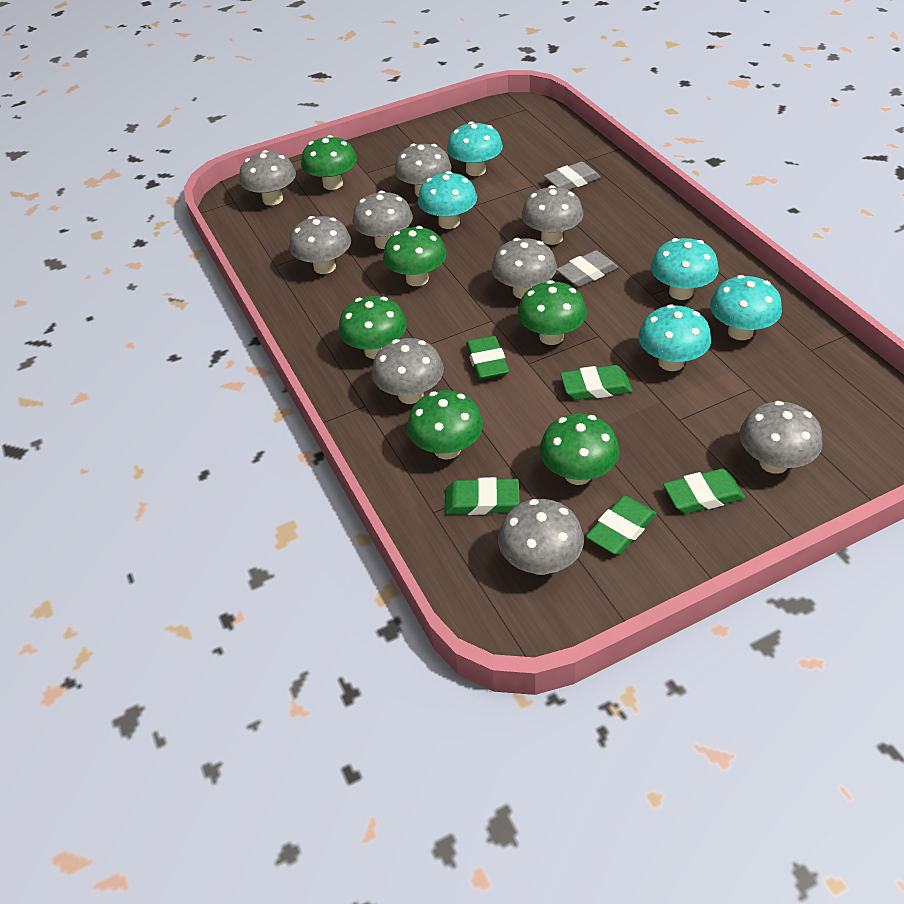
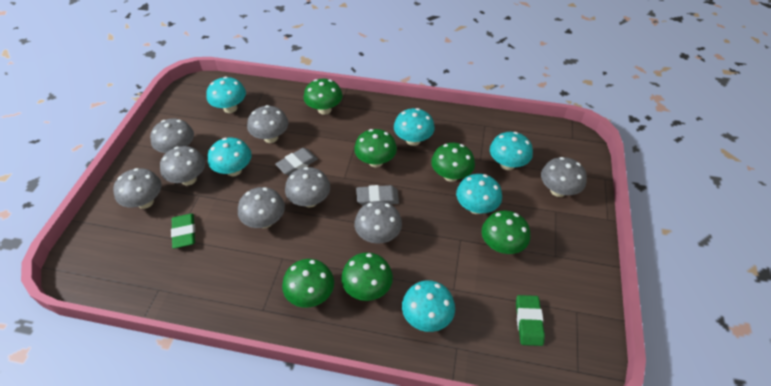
green eraser: [444,477,520,515] [466,336,509,380] [560,365,632,400] [586,496,657,555] [663,469,745,514] = 5 -> [171,214,195,249] [516,295,545,346] = 2
grey mushroom: [239,150,296,206] [289,216,351,274] [352,191,413,249] [372,338,444,404] [394,144,451,197] [491,238,557,299] [498,499,584,575] [522,185,583,245] [740,401,823,474] = 9 -> [113,168,162,209] [150,118,194,153] [160,146,205,185] [238,187,285,228] [247,105,288,143] [285,167,330,208] [354,201,402,244] [541,157,587,197] = 8
turquoise mushroom: [418,171,477,229] [447,121,503,176] [638,304,711,371] [651,238,719,300] [710,275,782,340] = 5 -> [206,77,246,113] [208,138,252,176] [394,108,435,146] [402,280,455,332] [456,174,502,214] [490,132,533,170] = 6

